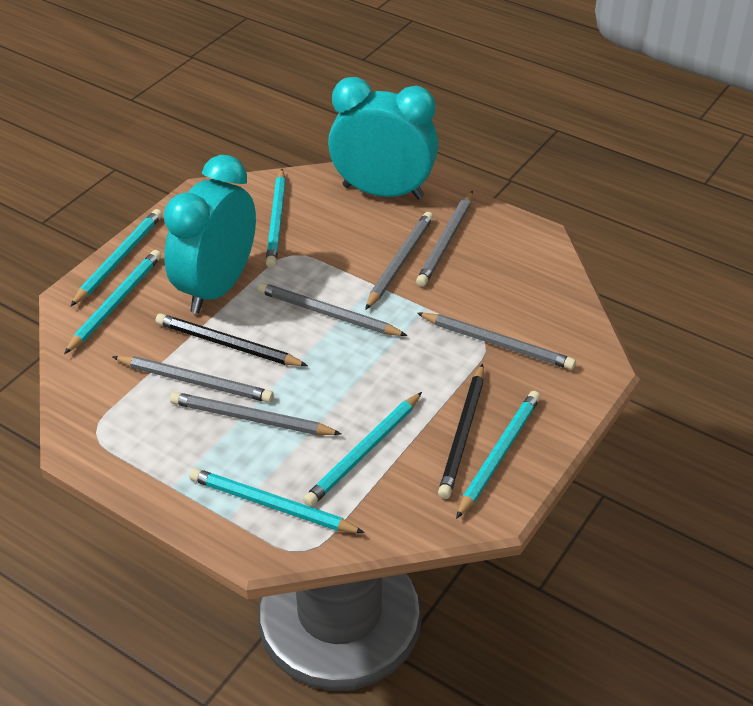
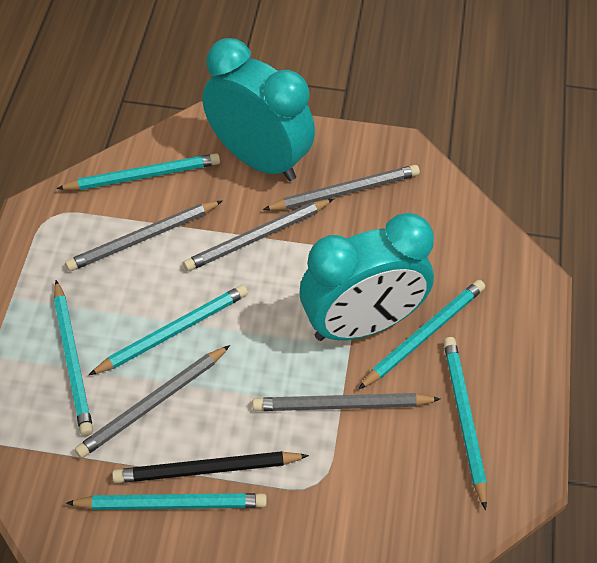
black pencil: [156,313,308,366] [438,364,484,499] = 2 -> [112,451,309,483] = 1
grey pencil: [112,356,274,403] [170,392,342,435] [257,282,408,336] [365,212,433,310] [416,191,473,287] [417,313,576,370] = 6 -> [65,201,222,271] [75,345,230,458] [183,199,333,271] [252,393,440,411] [263,165,420,210] = 5

